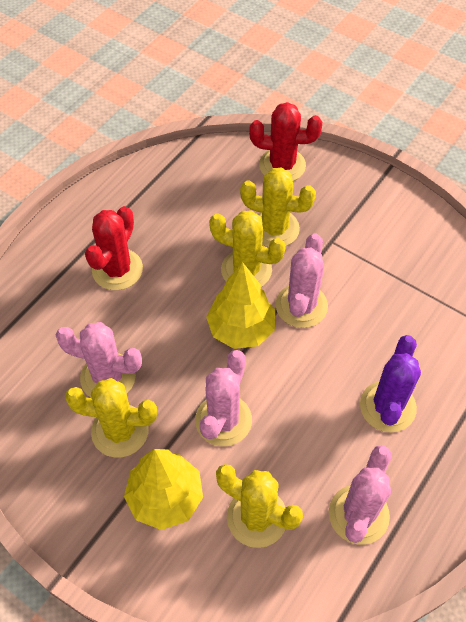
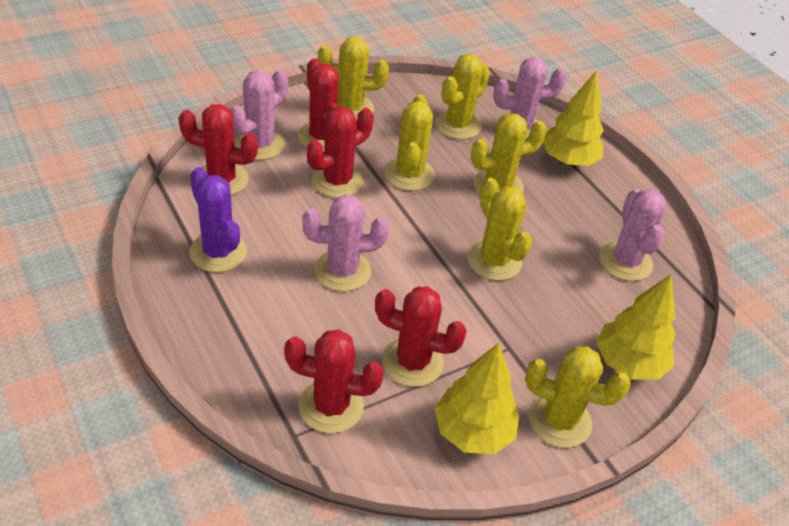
red cactus: [85,206,143,290] [249,102,322,181] = 2 -> [178,104,258,195] [284,329,384,434] [298,58,340,152] [307,107,374,198] [375,286,467,387] = 5
yellow cactus: [65,378,157,458] [209,210,286,287] [216,464,303,548] [240,167,316,247] = 4 -> [318,37,389,120] [385,94,435,191] [435,54,490,139] [467,178,532,281] [471,113,547,194] [525,347,631,448] = 6
yellow tree: [124,449,203,530] [206,262,275,349] = 2 -> [434,343,519,454] [543,71,604,166] [596,274,676,380] = 3

